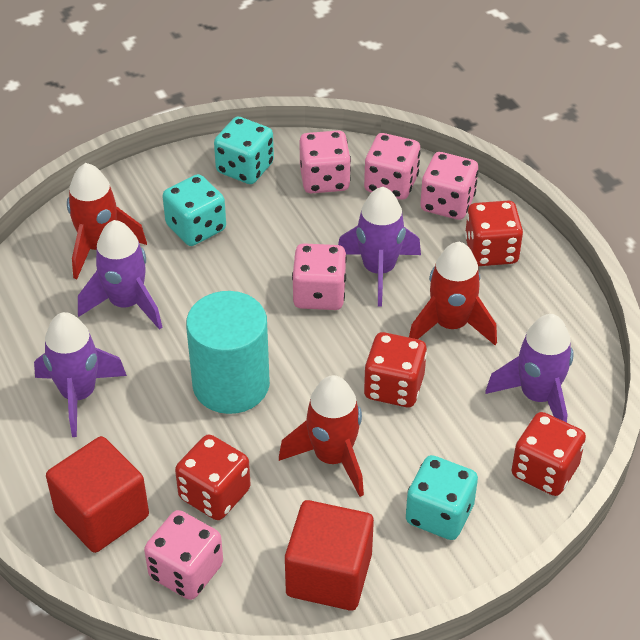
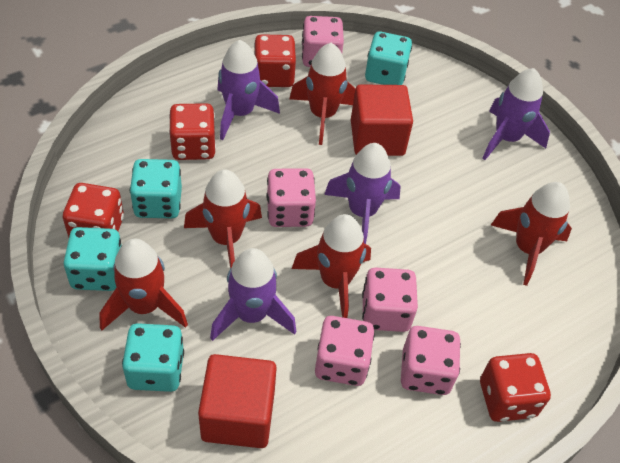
red rocket: [67,163,147,279] [279,375,364,497] [409,242,497,345] = 3 -> [99,239,188,330] [184,169,262,269] [290,43,355,145] [292,214,371,318] [491,182,572,286] = 5
turquoise cylinder: [186,291,270,414] = 1 -> none = 0
turquoise dice: [162,174,226,246] [214,117,274,184] [406,455,478,540] = 3 -> [63,227,122,291] [122,323,184,392] [130,159,182,218] [365,32,412,85] = 4

